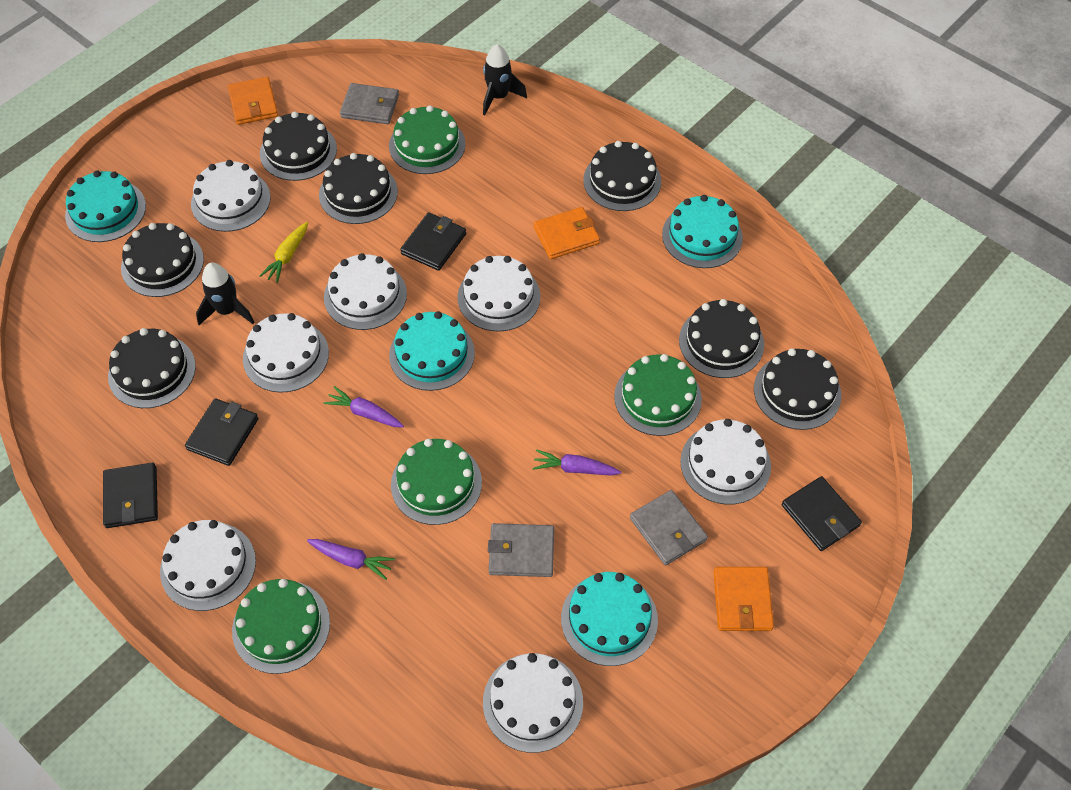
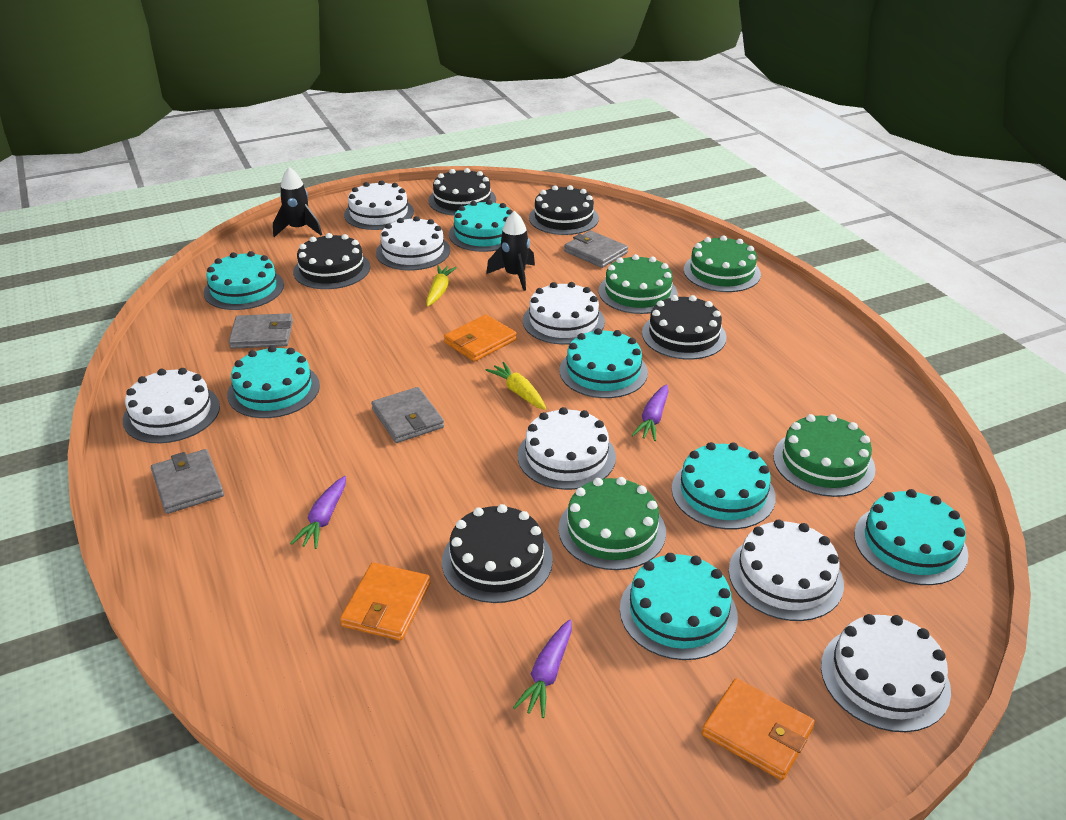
black cake: [108,328,196,408] [121,223,204,297] [260,112,337,181] [319,153,398,224] [583,141,661,211] [679,299,764,378] [754,348,842,430] = 7 -> [293,233,370,289] [428,168,496,216] [442,504,553,603] [529,185,599,235] [642,295,727,360] = 5
black wallet: [103,463,158,528] [185,398,259,466] [400,212,466,271] [782,476,862,551] = 4 -> none = 0
grey wallet: [340,83,399,124] [488,523,554,577] [630,490,708,565] = 3 -> [151,449,224,514] [229,313,293,349] [371,387,444,443] [564,231,628,268] = 4
turquoise cake: [65,170,146,242] [389,311,475,391] [561,572,658,666] [662,195,743,268] = 4 -> [203,251,284,310] [227,346,320,418] [449,200,513,252] [559,328,648,398] [620,553,738,660] [671,442,776,529] [854,489,969,585] = 7
yellow carrot: [259,222,308,283] = 1 -> [426,265,457,306] [486,362,546,410] = 2

